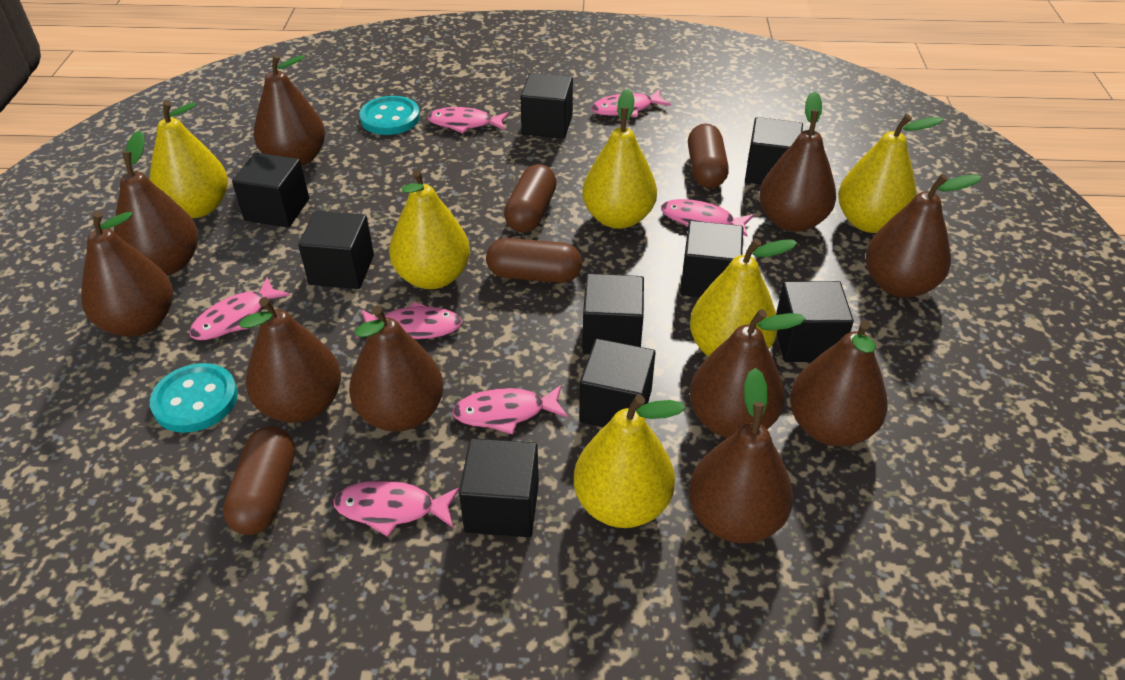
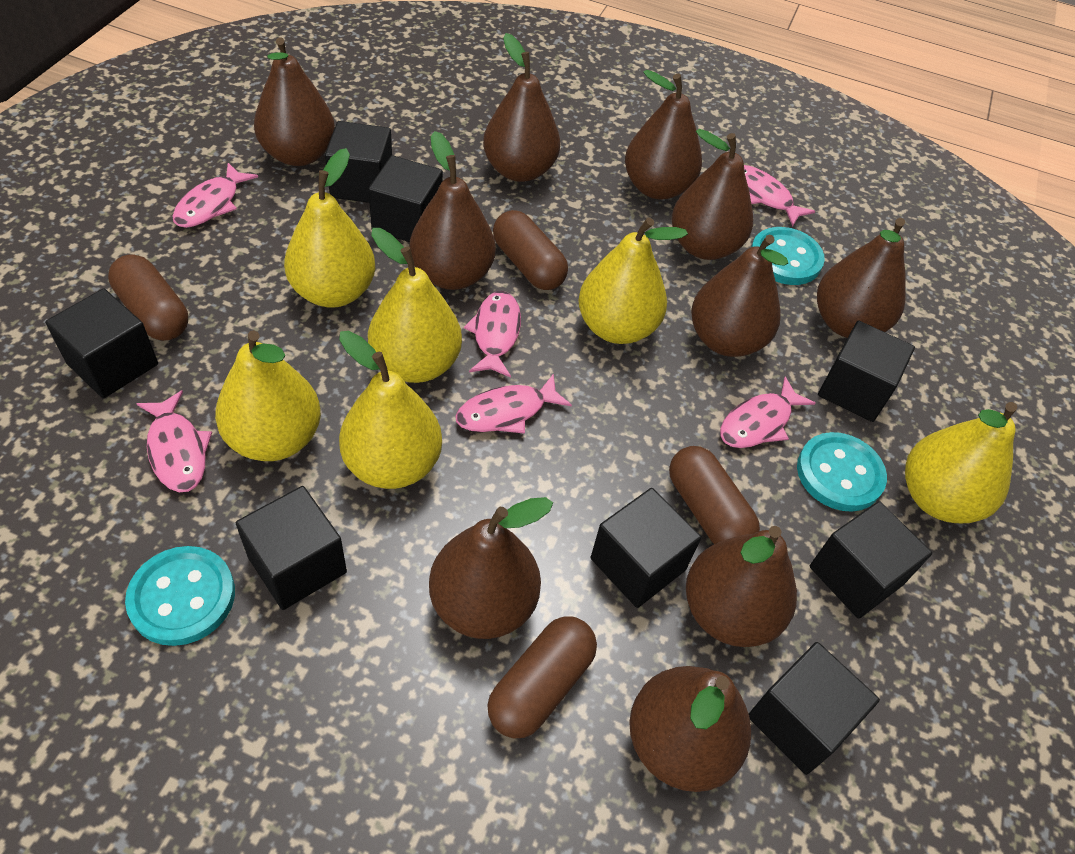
black cube: [232,153,309,228] [298,211,374,289] [459,438,539,537] [520,73,573,138] [579,339,656,427] [582,274,644,354] [680,221,743,297] [745,117,803,184] [776,281,854,362] = 9 -> [45,288,158,398] [236,486,347,610] [325,121,392,203] [368,155,443,242] [591,488,701,608] [749,642,880,775] [810,501,932,619] [818,321,915,422] = 8
pink fish: [189,277,290,340] [333,480,459,537] [356,302,462,339] [427,107,509,133] [452,385,568,435] [591,89,671,117] [661,199,754,237] = 7 -> [136,390,212,492] [172,163,258,228] [455,373,572,434] [464,291,521,378] [720,377,816,448] [744,165,815,227] = 6
turquoise button: [150,363,238,433] [359,96,420,135] = 2 -> [125,546,235,646] [751,227,825,285] [797,432,887,512] = 3

